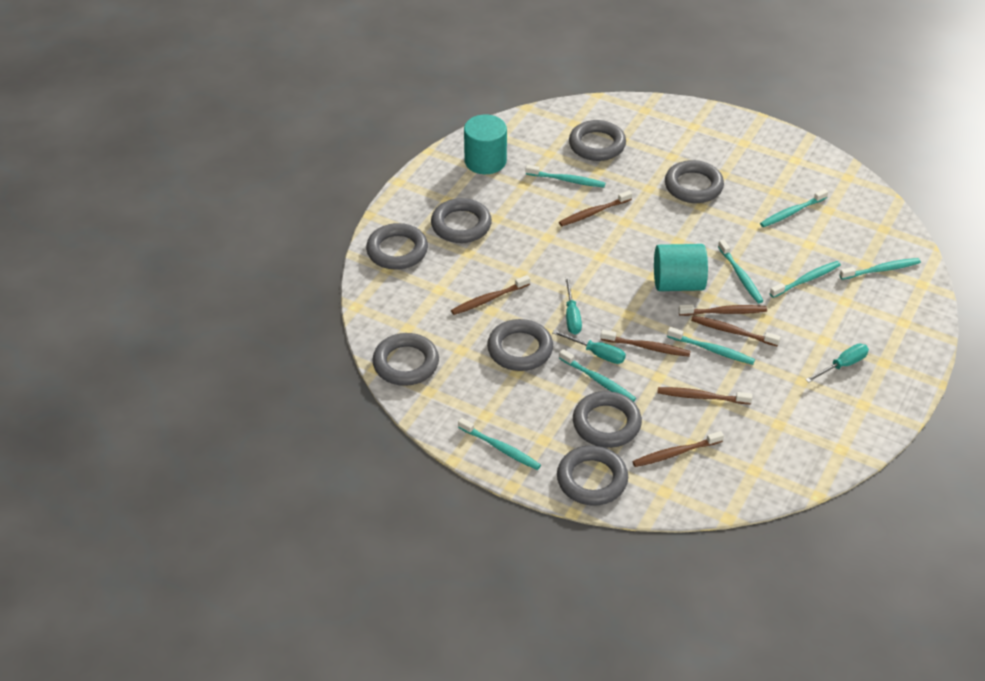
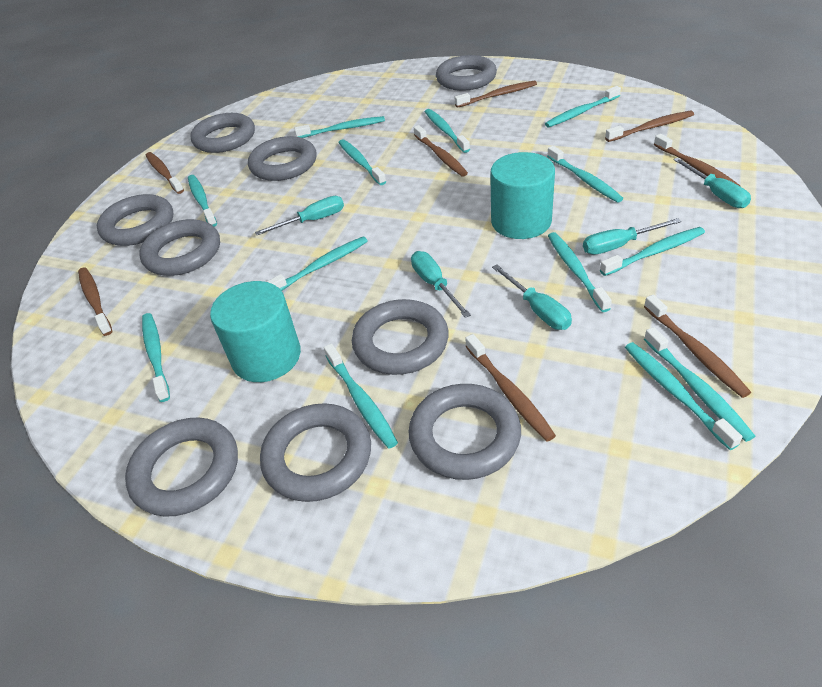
brown toothbrush: [451,275,530,315] [559,190,632,226] [600,329,691,357] [632,431,724,467] [657,387,752,404] [679,305,767,316] [691,315,780,346] = 7 -> [78,267,112,336] [146,152,184,194] [414,125,468,177] [455,81,537,108] [465,334,556,442] [605,111,694,142] [644,295,751,398] [654,134,741,187] = 8
grey ring: [366,223,428,270] [372,333,439,386] [431,198,492,243] [487,319,553,371] [557,445,628,506] [569,120,626,161] [573,391,642,448] [665,160,724,203] = 8 -> [97,194,173,246] [125,417,238,517] [139,219,220,276] [190,113,255,153] [248,136,317,181] [260,403,371,502] [352,299,449,375] [409,384,521,480] [436,55,497,91] = 9
turquoise screwdriver: [552,330,626,364] [565,277,582,335] [805,343,869,383] = 3 -> [255,196,344,235] [411,251,471,318] [492,264,572,330] [583,218,681,255] [673,158,751,208] = 5
turquoise toothbrush: [458,418,541,470] [526,165,605,188] [559,349,636,402] [667,327,755,365] [718,240,763,303] [760,189,828,227] [770,261,841,298] [839,258,921,280] = 8 -> [142,313,170,402] [188,175,217,227] [267,236,368,291] [294,116,385,138] [324,344,398,449] [339,139,386,185] [425,109,470,153] [545,86,621,127] [547,146,624,203] [548,232,612,312] [600,227,705,276] [625,342,743,450] [644,327,755,442] = 13

